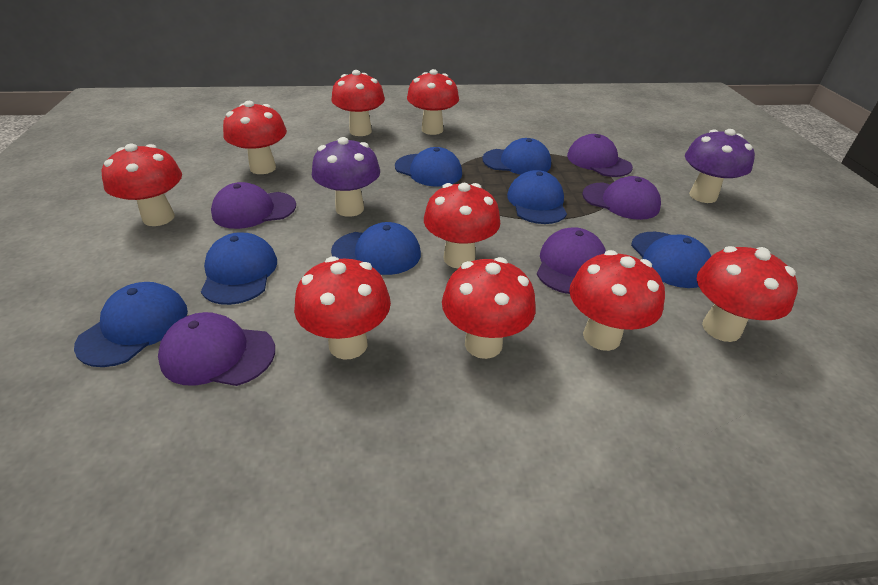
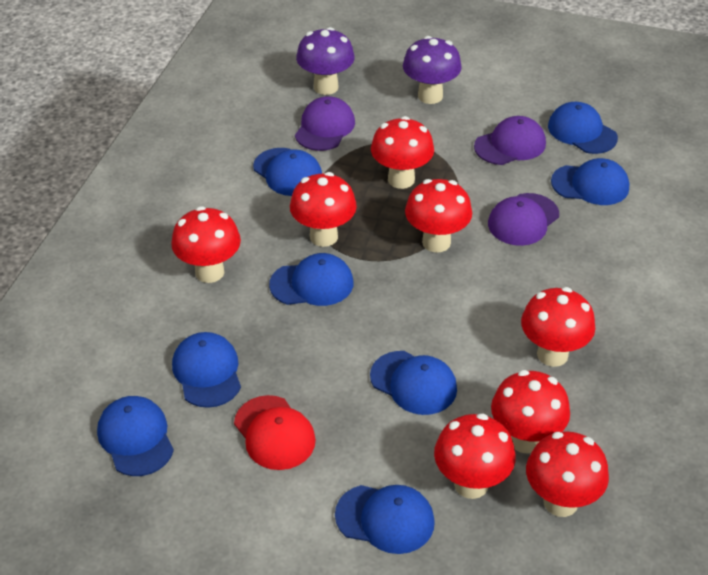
blue cap: [74,282,188,367] [201,232,277,305] [331,222,421,275] [395,147,462,187] [482,138,551,175] [507,170,567,224] [631,232,711,288] = 7 -> [97,396,174,476] [172,332,241,408] [253,148,322,196] [269,253,353,306] [335,485,435,554] [370,351,457,415] [548,102,618,154] [551,158,629,205] = 8
purple cap: [158,312,275,386] [211,182,296,229] [537,227,606,294] [567,134,633,177] [582,176,661,220] = 5 -> [295,96,355,151] [474,116,546,165] [488,193,559,246] = 3
red cap: none = 0 -> [234,395,316,470] = 1
red mushroom: [102,144,182,226] [223,101,287,174] [294,256,391,360] [331,70,385,136] [407,69,459,135] [424,183,500,268] [442,257,536,359] [569,250,665,351] [697,246,798,342] = 9 -> [171,206,241,283] [290,172,357,247] [371,116,434,189] [405,179,472,253] [434,413,516,499] [491,370,570,453] [521,287,595,367] [526,431,609,517] = 8

